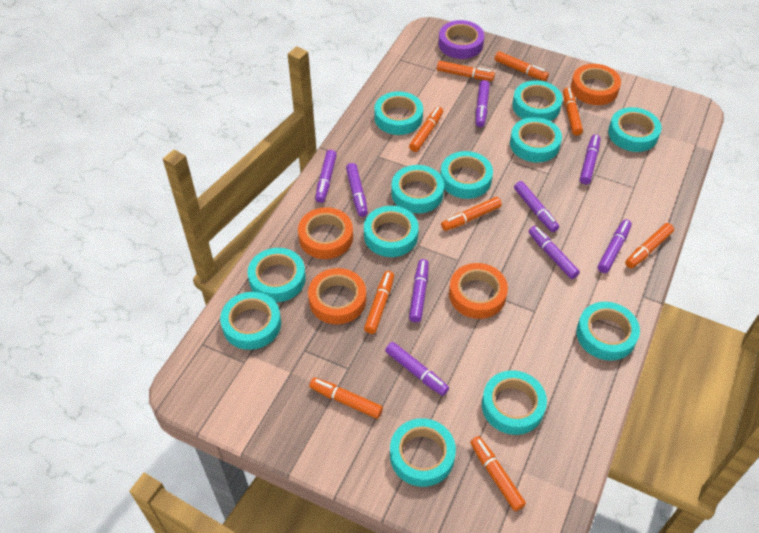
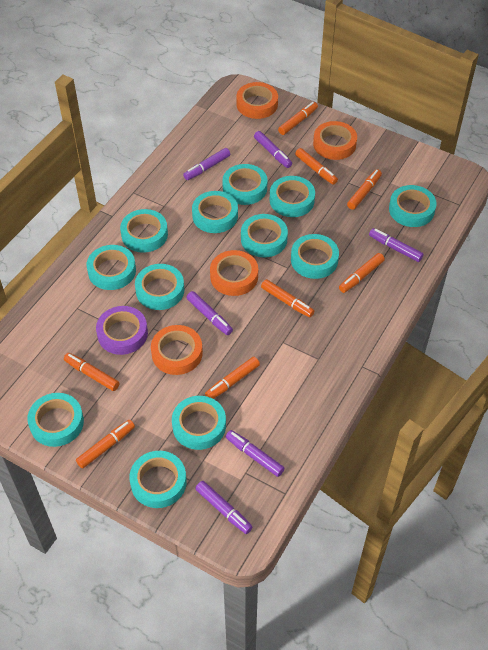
orange marker: [309,377,383,419] [364,271,394,334] [409,107,443,152] [437,61,495,81] [441,197,502,231] [470,436,526,511] [495,51,549,81] [563,88,583,136] [625,223,674,268] = 9 -> [64,353,119,391] [76,420,135,469] [205,357,260,399] [261,279,314,318] [278,102,318,135] [295,148,338,185] [339,253,385,293] [347,169,382,210] = 8
purple marker: [315,150,337,203] [346,163,368,217] [385,342,449,396] [409,259,429,322] [476,80,490,127] [514,181,559,232] [529,226,580,279] [580,134,600,184] [598,219,632,273] = 9 -> [183,148,230,180] [186,291,233,335] [195,481,253,534] [226,430,284,477] [254,131,292,168] [369,228,424,262] = 6

